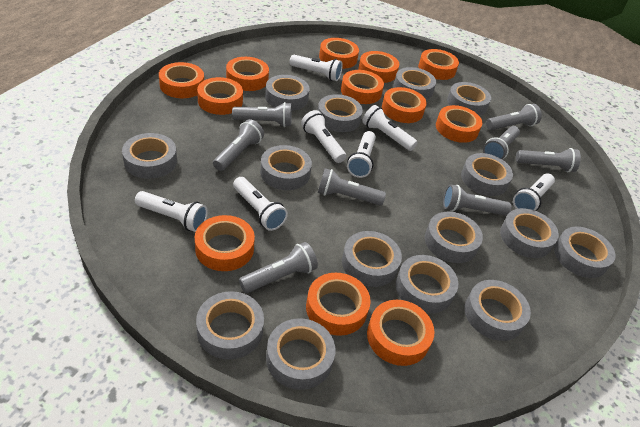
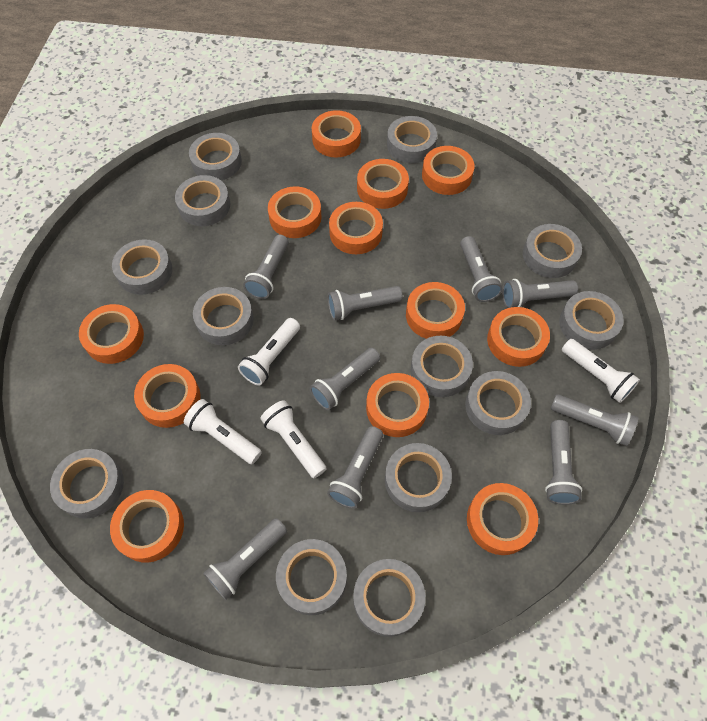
grey flashlight: [213,119,264,171] [232,102,292,127] [239,242,318,293] [318,168,386,205] [443,184,512,216] [483,126,520,159] [486,104,542,130] [516,148,581,172] = 8 -> [203,518,287,600] [243,235,289,299] [310,348,380,410] [327,426,383,509] [328,286,403,320] [460,236,503,302] [502,279,578,308] [545,420,582,505] [551,394,638,446] = 9
grey tape: [122,133,177,179] [196,291,264,360] [260,145,312,190] [265,75,310,111] [266,318,336,390] [318,94,363,132] [342,231,402,287] [394,67,436,100] [396,255,459,313] [425,212,483,263] [447,82,491,116] [461,153,513,196] [465,280,531,341] [500,208,559,258] [554,227,615,278] = 15 -> [50,449,124,518] [112,239,173,295] [175,175,230,226] [189,133,242,180] [193,287,254,345] [276,539,347,615] [353,559,425,637] [385,443,452,512] [387,116,437,163] [411,336,473,397] [465,371,531,435] [523,224,582,278] [559,291,624,350] = 13
white flashlight: [135,191,208,232] [233,177,288,231] [290,55,343,81] [301,110,346,163] [347,131,376,178] [362,105,418,151] [513,173,555,211] = 7 -> [184,399,262,464] [238,318,300,386] [260,400,327,478] [562,339,640,403] = 4

